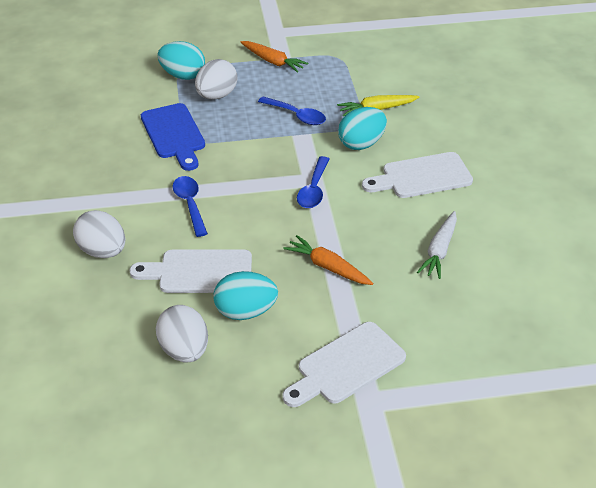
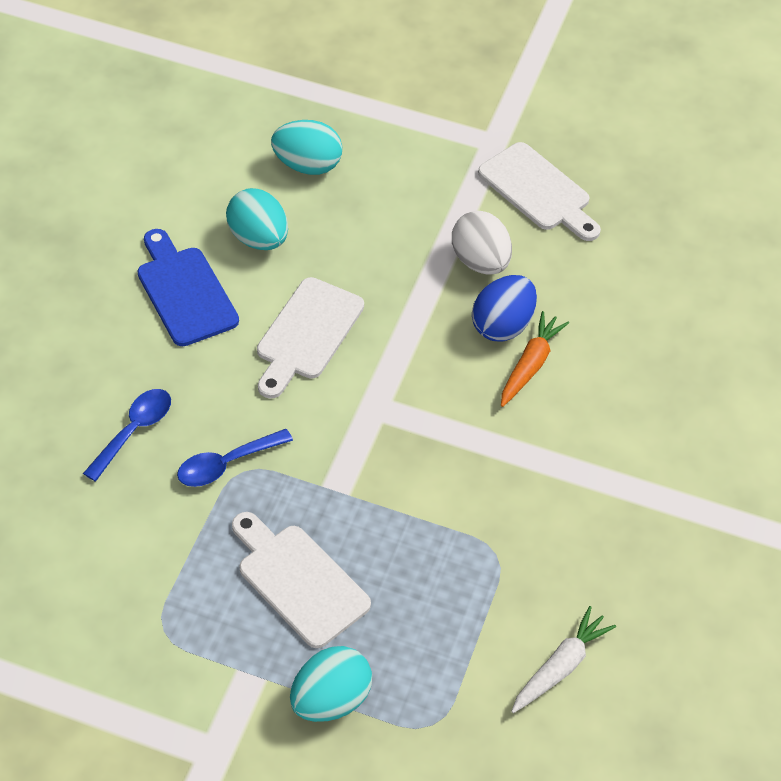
blue egg: none = 0 -> [472,275,537,342] = 1
blue spoon: [172,176,208,237] [258,96,326,125] [297,156,329,208] = 3 -> [83,389,171,481] [177,429,293,487] = 2
orange carrot: [240,41,308,73] [283,235,374,285] = 2 -> [501,311,569,407] = 1
white egg: [73,210,125,258] [156,305,208,362] [195,59,237,100] = 3 -> [452,211,512,275] = 1
yellow carrot: [337,95,419,116] = 1 -> none = 0

